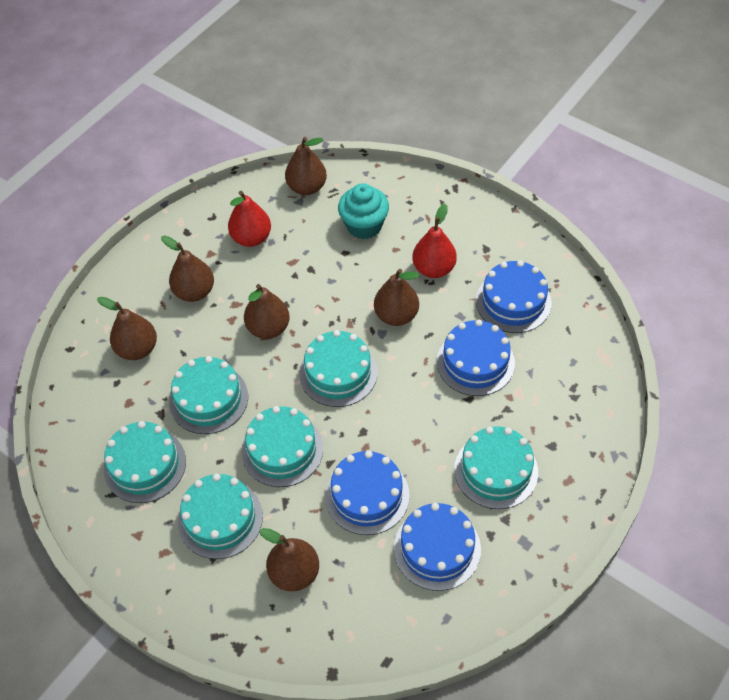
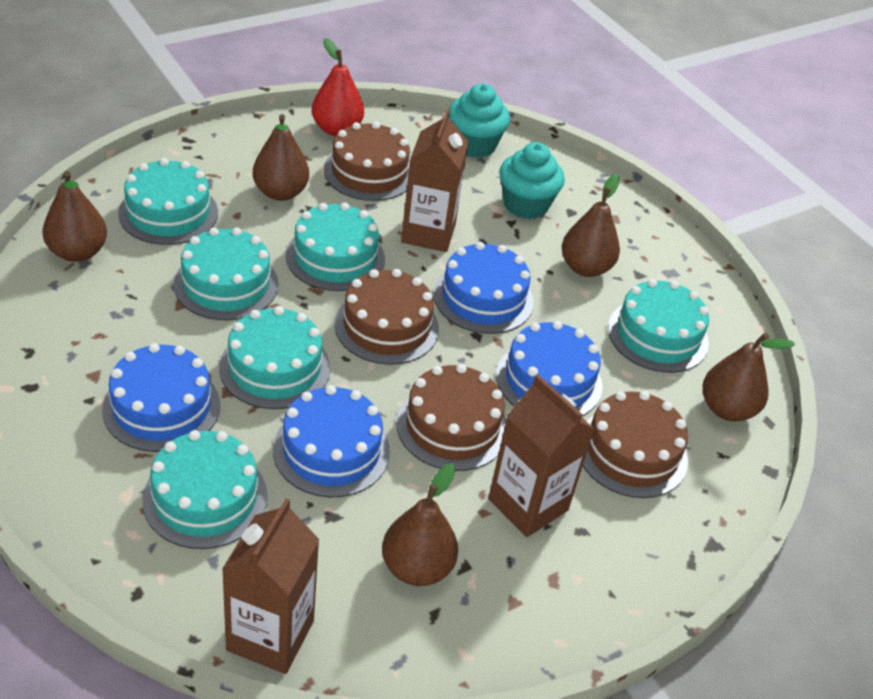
brown cake: none = 0 -> [324,122,410,201] [334,269,439,365] [396,364,506,471] [583,391,688,498] = 4
brown carton: none = 0 -> [222,498,320,674] [401,109,469,252] [488,374,595,537] = 3
brown pear: [97,297,157,360] [161,235,214,302] [244,284,290,339] [259,528,319,591] [285,137,327,195] [374,269,419,326] = 6 -> [43,171,107,262] [253,114,309,201] [382,463,458,586] [562,174,620,277] [702,333,795,421] = 5
red pear: [228,191,271,247] [412,204,457,278] = 2 -> [312,38,364,136] = 1
turquoise cupcake: [338,183,389,239] = 1 -> [449,84,510,158] [499,142,565,219] = 2

